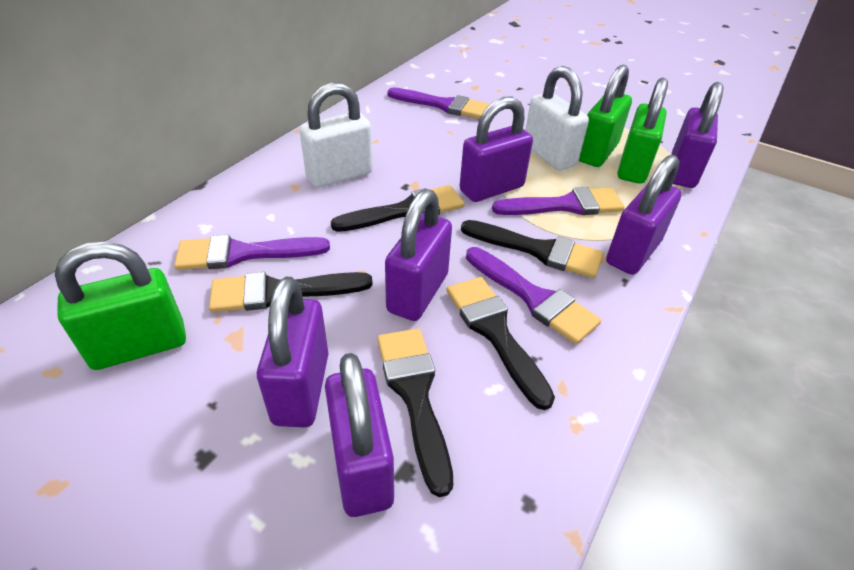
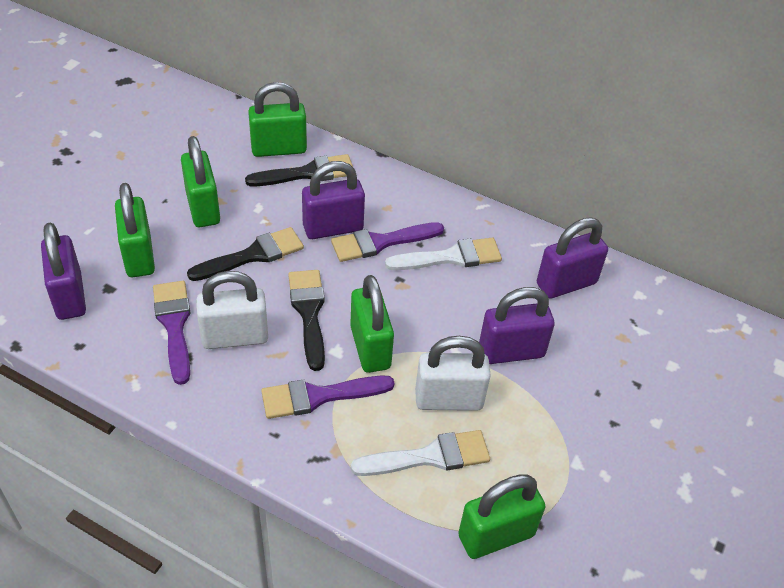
black brush: [209,272,373,313] [331,185,464,232] [377,328,453,497] [446,277,555,410] [461,220,603,278] = 5 -> [187,227,304,281] [245,154,353,186] [288,270,325,371] = 3
green padlock: [55,241,186,370] [579,65,632,167] [618,78,668,184] = 3 -> [115,183,155,277] [181,136,220,227] [248,82,307,157] [350,275,394,373] [458,474,546,559] = 5
purple brush: [174,235,330,270] [387,87,489,119] [466,247,601,344] [492,187,625,215] = 4 -> [153,281,191,385] [261,375,395,419] [331,222,444,262] = 3
purple padlock: [257,277,329,428] [325,353,394,517] [385,189,452,321] [460,97,533,202] [606,155,682,275] [671,82,723,188] = 6 -> [41,222,86,320] [302,161,365,239] [479,287,555,364] [537,217,608,299] = 4
white brush: none = 0 -> [351,430,490,476] [385,238,502,270] = 2

